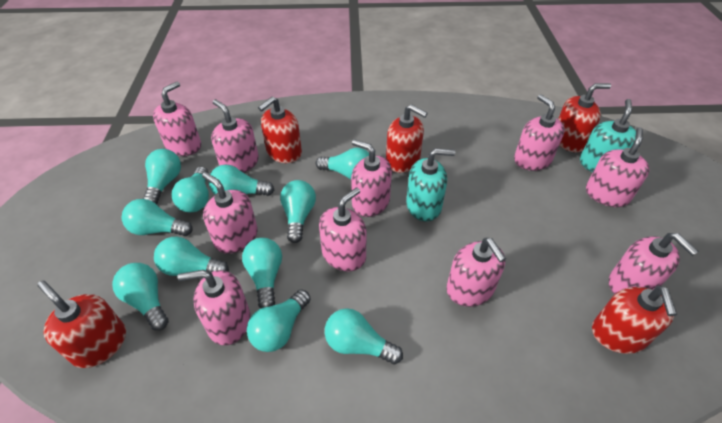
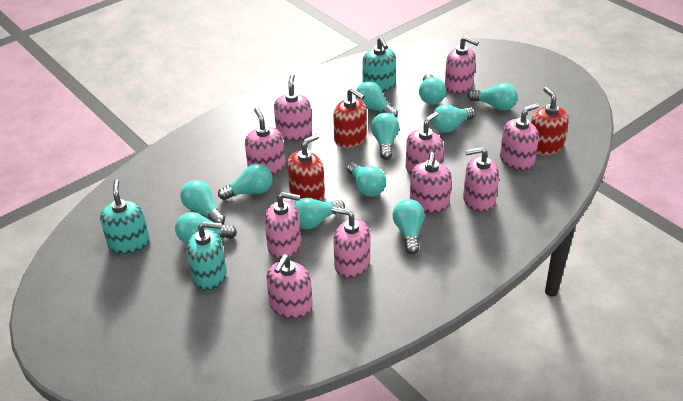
red soap dispenser: [37,280,126,368] [258,97,302,163] [386,104,428,173] [558,83,611,152] [592,286,677,354] = 5 -> [287,134,325,201] [333,88,367,148] [531,87,569,155] = 3
turquoise soap dispenser: [406,148,455,222] [580,99,636,172] = 2 -> [100,180,149,254] [187,222,227,290] [362,37,396,92] = 3

